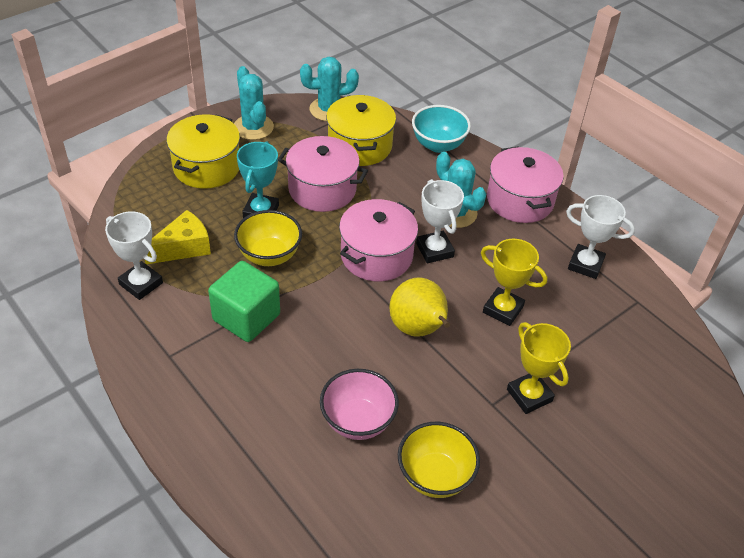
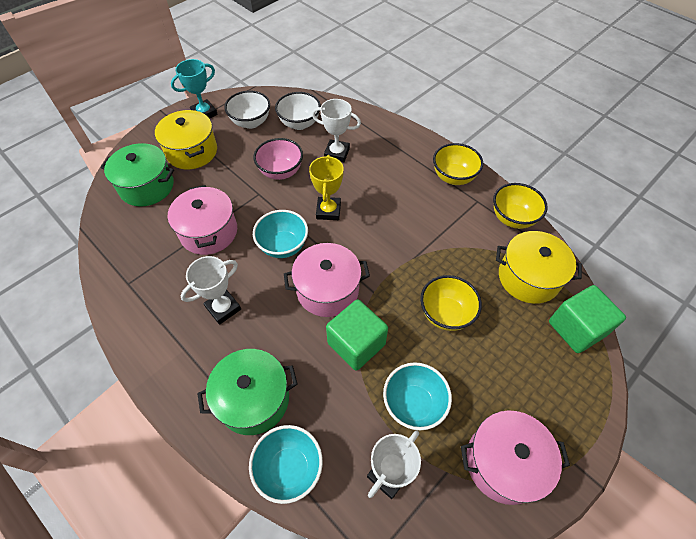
green cube: [208,261,280,342] = 1 -> [326,299,388,371] [549,285,626,353] = 2
green pot: none = 0 -> [101,143,174,207] [197,349,298,435] = 2
turquoise bowl: [412,105,471,153] = 1 -> [249,425,323,504] [253,210,308,258] [383,362,452,430] = 3
turquoise cactus: [234,66,274,140] [300,57,359,121] [436,152,487,228] = 3 -> none = 0
white bowl: none = 0 -> [224,91,270,129] [275,92,321,130] = 2
yellow bowl: [234,210,302,266] [398,422,480,498] = 2 -> [420,275,482,331] [433,143,483,185] [493,183,548,229] = 3
yellow cheese: [145,210,211,264] = 1 -> none = 0
yellow pear: [389,277,450,337] = 1 -> none = 0
yellow trophy: [481,239,548,326] [507,322,571,414] = 2 -> [309,155,344,220] = 1

